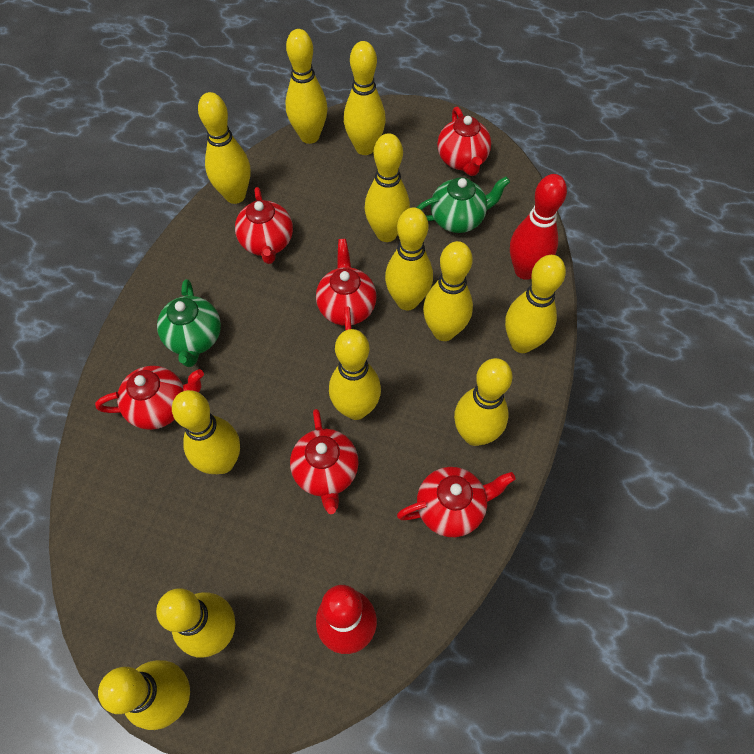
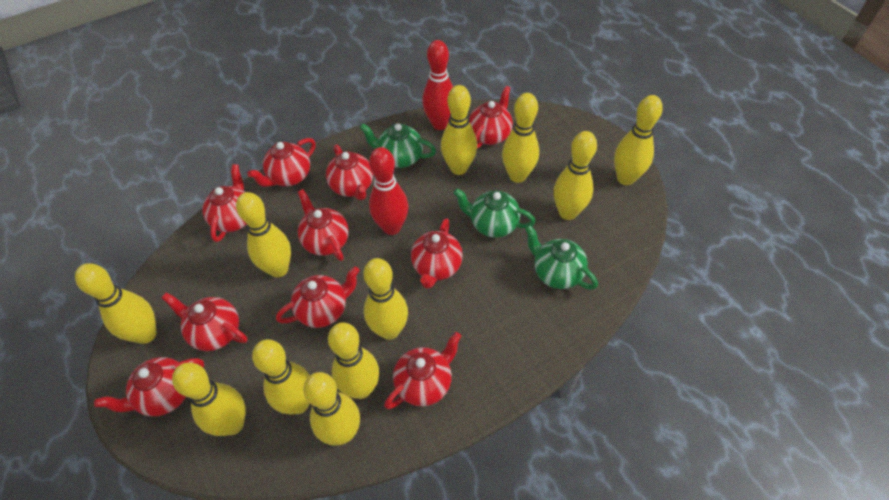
green teapot: [157,279,221,367] [417,176,510,233] = 2 -> [360,123,436,168] [453,188,536,238] [525,225,598,290] = 3
red teapot: [95,366,204,430] [235,187,293,264] [290,409,359,514] [316,239,377,330] [397,467,515,537] [437,107,491,176] = 6 -> [94,357,204,416] [162,293,247,351] [202,164,246,242] [247,138,316,187] [276,266,359,328] [298,189,349,261] [326,144,373,200] [384,332,461,409] [411,218,463,289] [469,86,513,149] = 10
yellow bowling pin: [98,660,190,730] [156,588,235,658] [172,390,240,474] [198,92,250,204] [286,29,327,144] [329,329,381,420] [344,41,386,155] [365,133,410,242] [385,207,433,310] [423,241,473,341] [454,358,512,446] [505,255,566,353] = 12 -> [75,263,157,344] [172,363,246,436] [236,192,291,278] [252,339,310,414] [303,372,360,446] [328,323,379,399] [364,258,408,340] [441,85,477,175] [502,93,539,183] [553,131,597,220] [614,95,663,185] = 11

